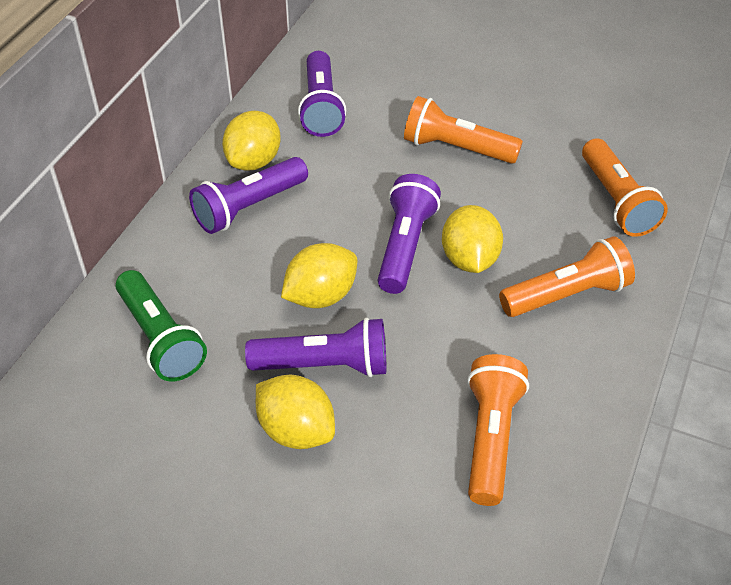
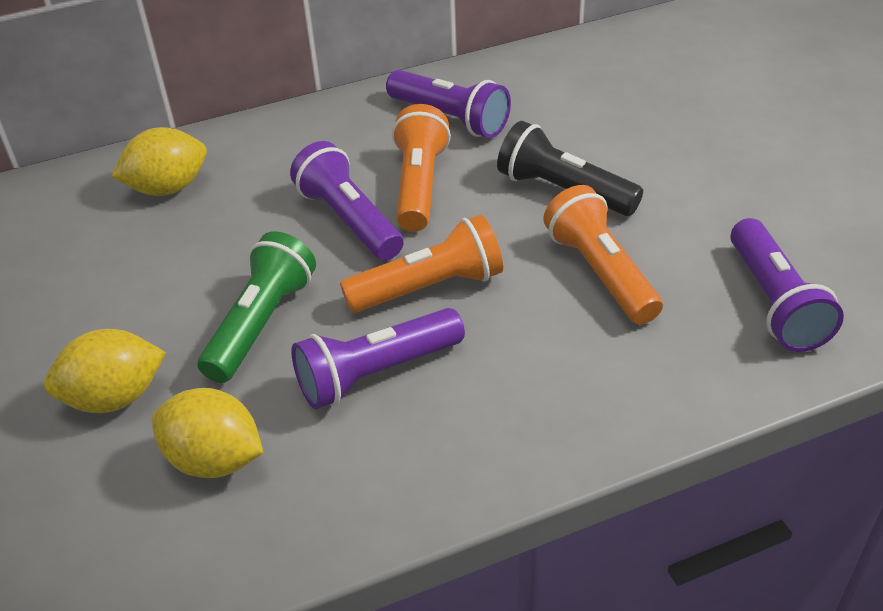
black flashlight: none = 0 -> [497,121,643,216] = 1
orange flashlight: [404,96,523,164] [467,354,529,506] [499,236,635,317] [582,138,668,237] = 4 -> [340,215,503,313] [392,104,451,232] [543,185,663,325] = 3
yellow lemon: [222,111,281,171] [256,375,335,449] [281,243,357,308] [442,205,503,273] = 4 -> [44,329,166,413] [111,127,207,196] [152,388,264,478] = 3

